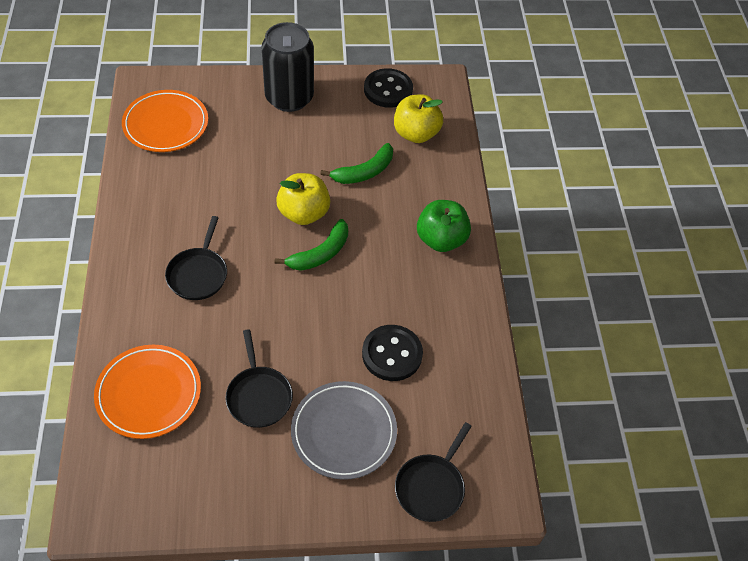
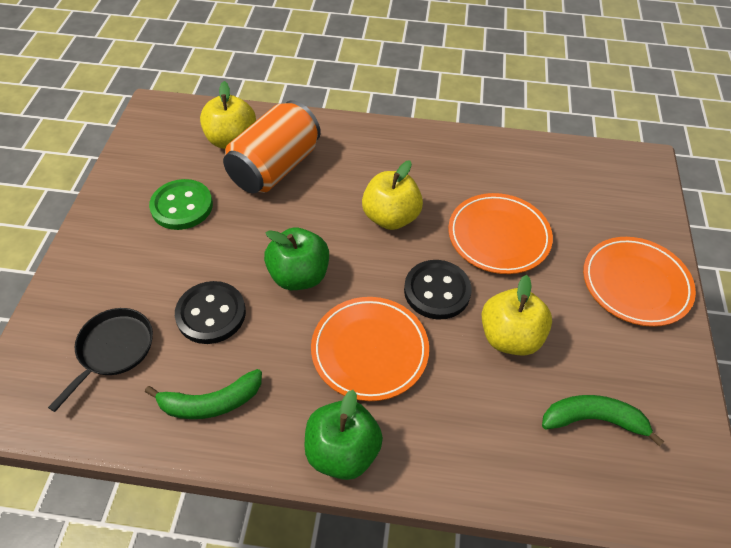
black can: [261,22,314,112] = 1 -> none = 0
black pan: [165,216,227,300] [225,329,293,428] [395,422,472,522] = 3 -> [48,308,153,412] = 1
green apple: [417,200,471,252] = 1 -> [264,227,329,290] [305,390,383,480] = 2
green button: none = 0 -> [149,179,213,230] = 1
grey plate: [291,381,397,480] = 1 -> none = 0
orange can: none = 0 -> [223,101,321,193] = 1
orange plate: [94,345,201,439] [122,90,208,152] = 2 -> [311,297,429,401] [448,193,553,274] [583,237,696,327] = 3
yellow apple: [276,173,330,225] [394,94,443,143] = 2 -> [200,81,256,149] [362,160,423,230] [481,275,552,356] = 3

